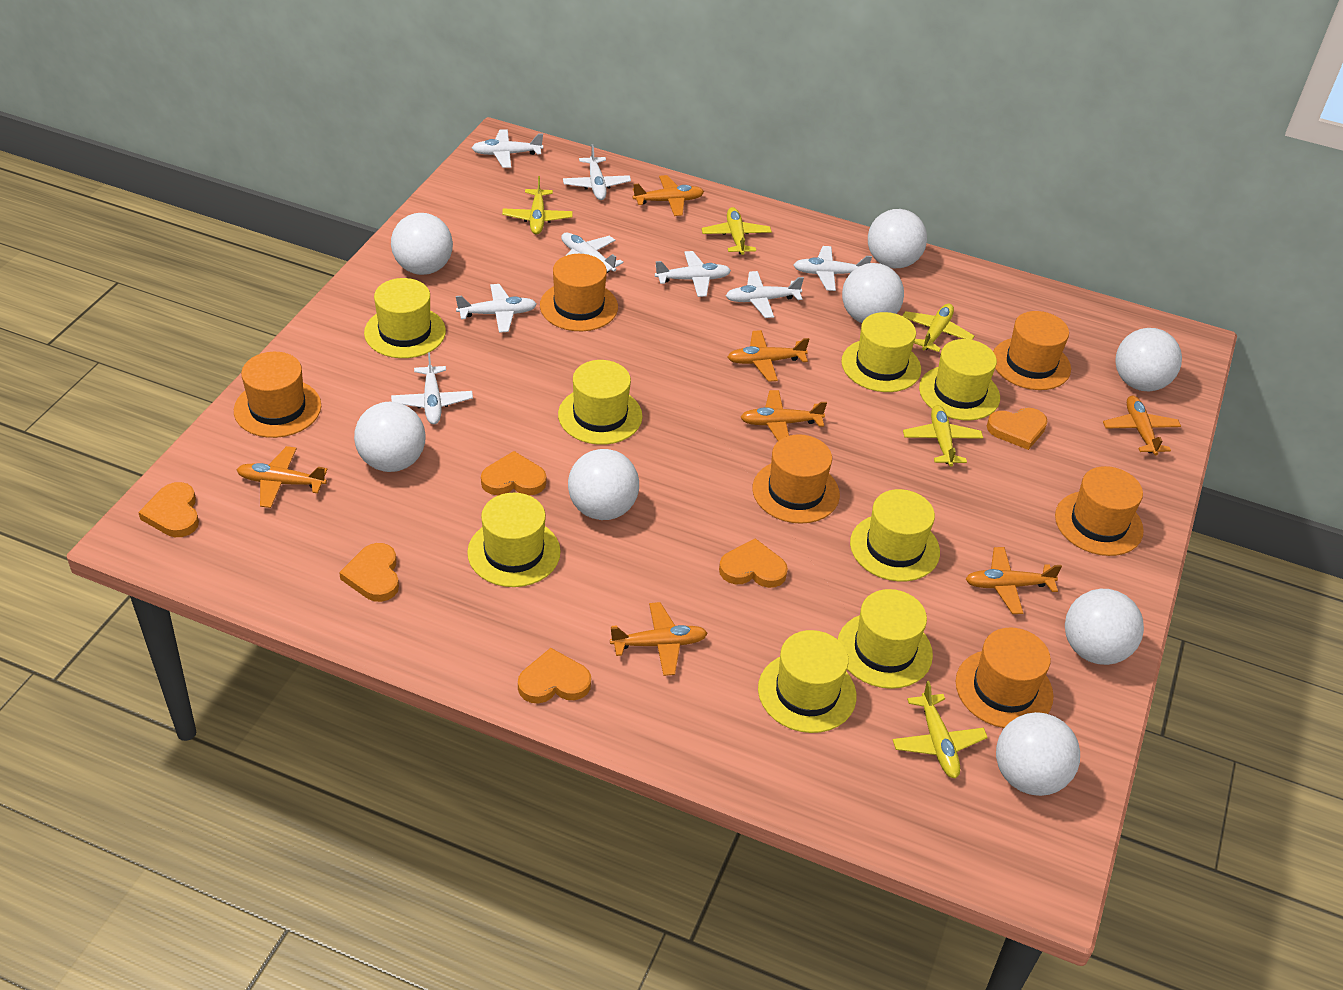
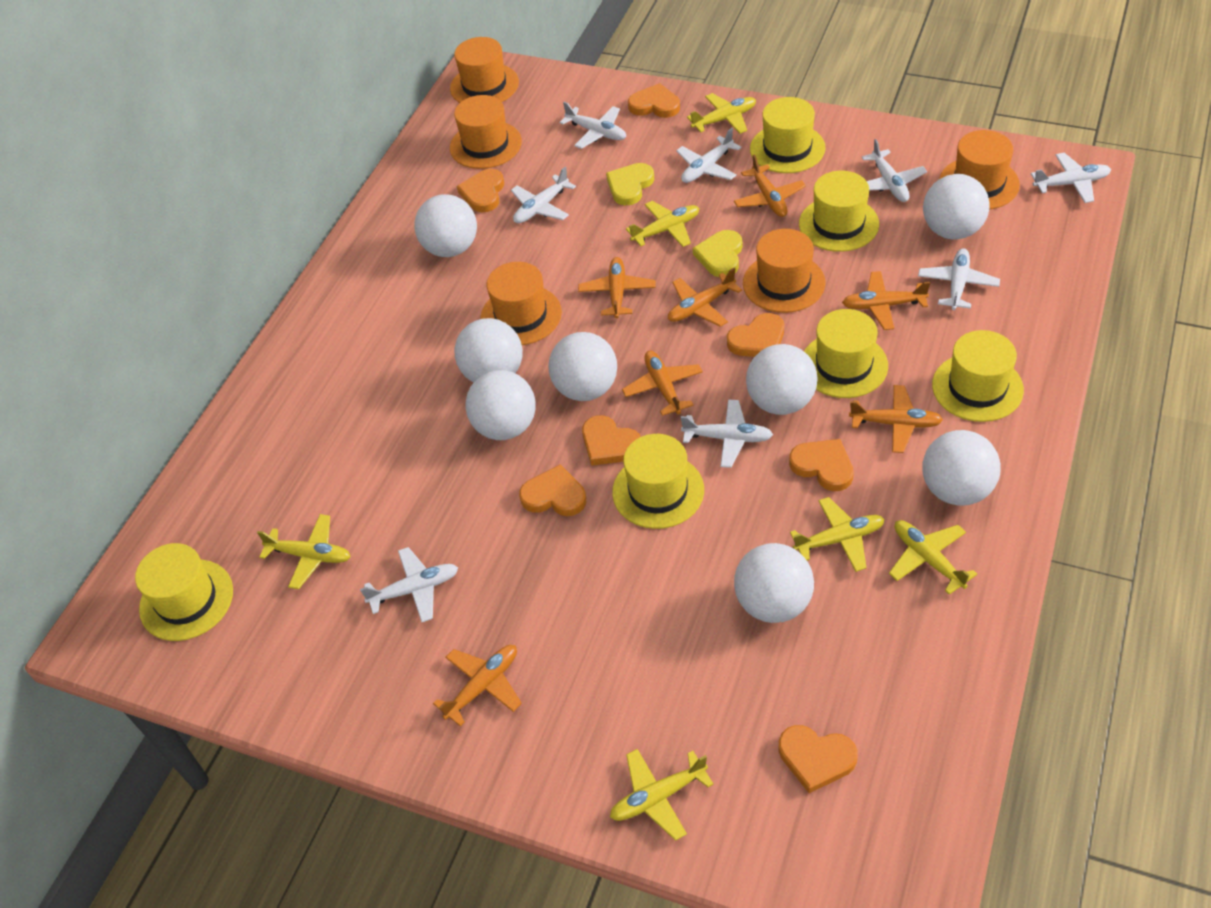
orange hat: [234,352,321,438] [540,254,618,331] [753,434,840,524] [956,627,1054,728] [993,311,1071,390] [1055,466,1144,556] = 6 -> [450,37,519,103] [450,95,522,169] [480,262,562,345] [743,229,826,313] [939,130,1020,209] = 5
orange heart: [138,482,199,537] [339,543,399,602] [481,451,546,495] [518,648,591,704] [719,538,788,588] [987,408,1048,450] = 6 -> [457,169,504,212] [519,464,586,516] [582,415,641,466] [628,83,680,118] [727,313,784,357] [779,725,858,793] [789,439,854,491] = 7
yellow hat: [364,278,446,358] [467,493,561,587] [558,360,642,445] [758,630,856,733] [837,589,933,689] [841,312,921,392] [850,489,940,582] [919,339,1000,421] = 8 -> [135,543,233,641] [612,434,704,529] [750,97,825,173] [799,171,879,252] [804,309,888,398] [932,330,1024,422] = 6
yellow heart: none = 0 -> [606,163,654,206] [693,230,742,277] = 2
yellow plane: [502,176,573,234] [702,207,772,255] [892,681,988,778] [902,304,974,352] [903,405,983,467] = 5 -> [257,514,351,589] [610,749,714,841] [626,201,699,247] [687,93,756,134] [790,497,885,572] [889,520,977,595] = 6

